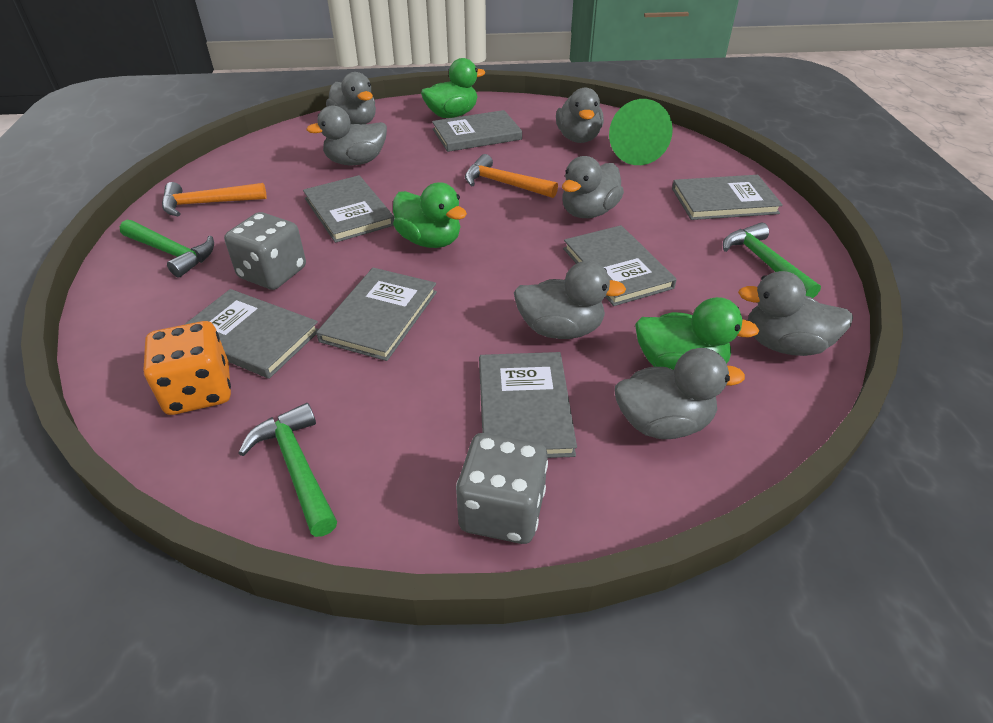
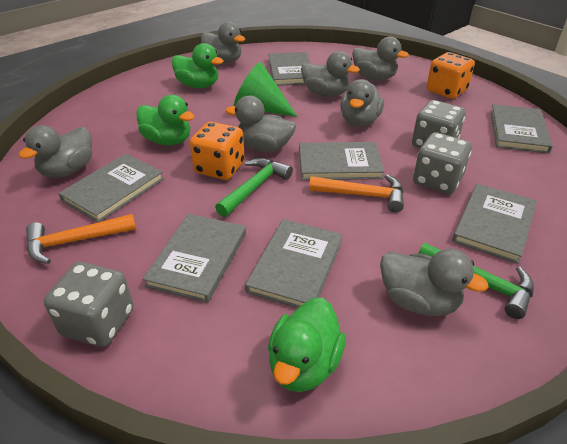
green hammer: [120,220,214,277] [238,403,337,537] [723,222,821,298] = 3 -> [215,158,293,217] [419,243,534,319] = 2
grey dice: [224,212,306,290] [456,433,548,544] = 2 -> [44,262,134,347] [412,100,466,148] [413,132,472,194] = 3
orange dice: [144,321,231,415] = 1 -> [190,122,245,180] [427,52,475,99] = 2

